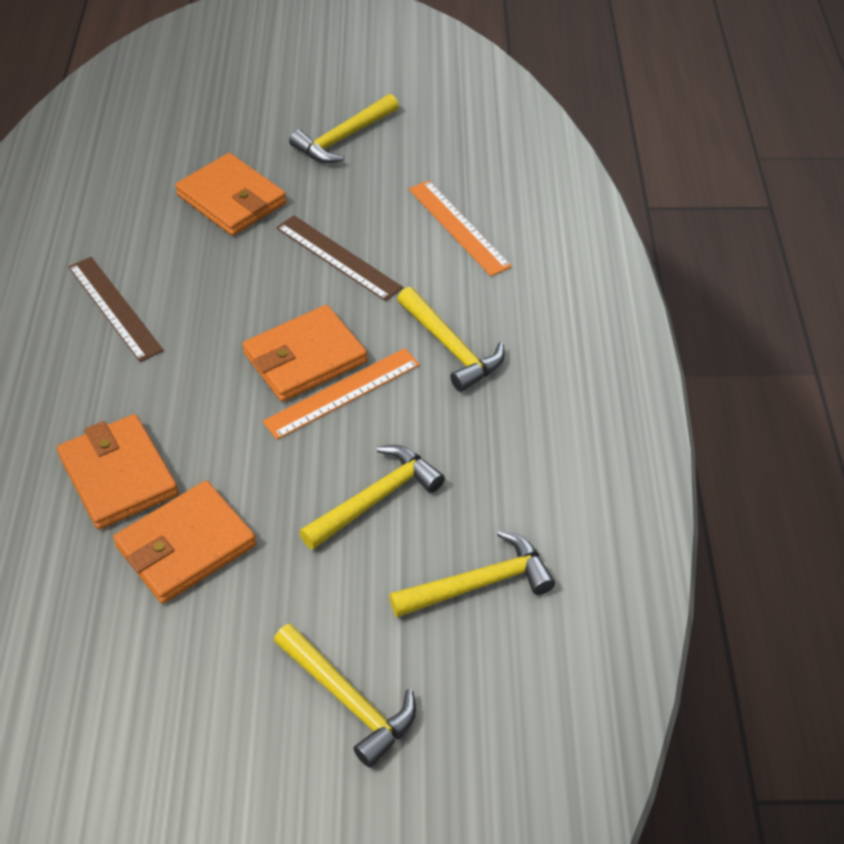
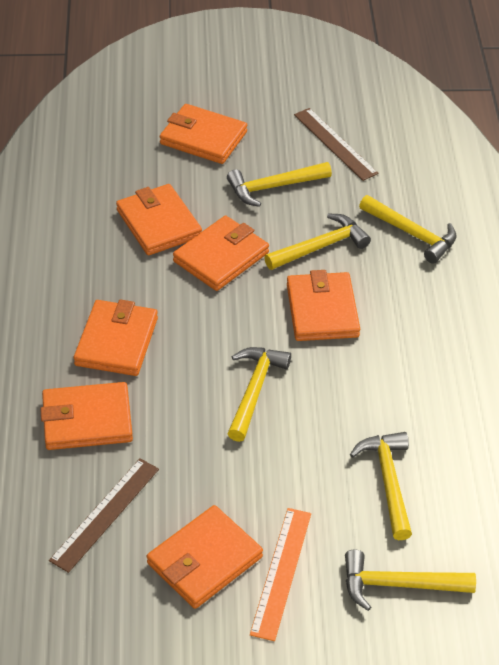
orange ruler: [262,348,420,440] [409,180,512,276] = 2 -> [250,508,311,641] = 1
orange wallet: [57,414,179,529] [113,481,257,604] [175,153,287,236] [242,305,368,402] = 4 -> [40,382,133,450] [74,299,158,376] [116,184,202,255] [147,505,263,609] [160,104,247,164] [173,216,269,291] [287,270,360,341] = 7
yellow hammer: [274,623,416,768] [289,94,399,163] [299,445,445,550] [389,530,555,617] [397,287,504,392] = 5 -> [227,162,332,207] [227,347,291,442] [264,214,371,270] [345,550,476,611] [350,432,412,540] [359,195,457,264] = 6

